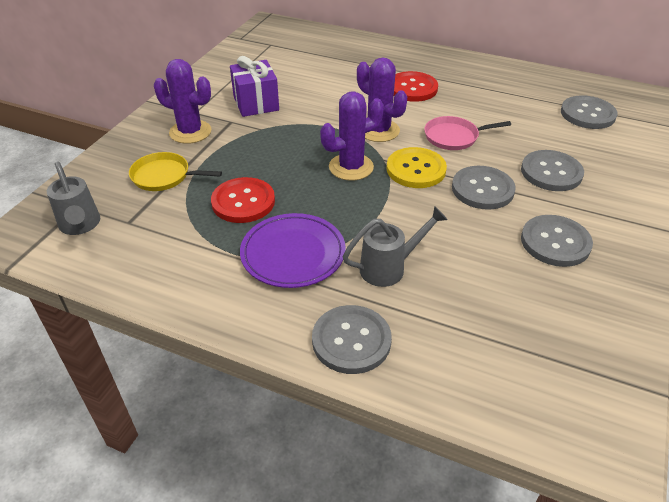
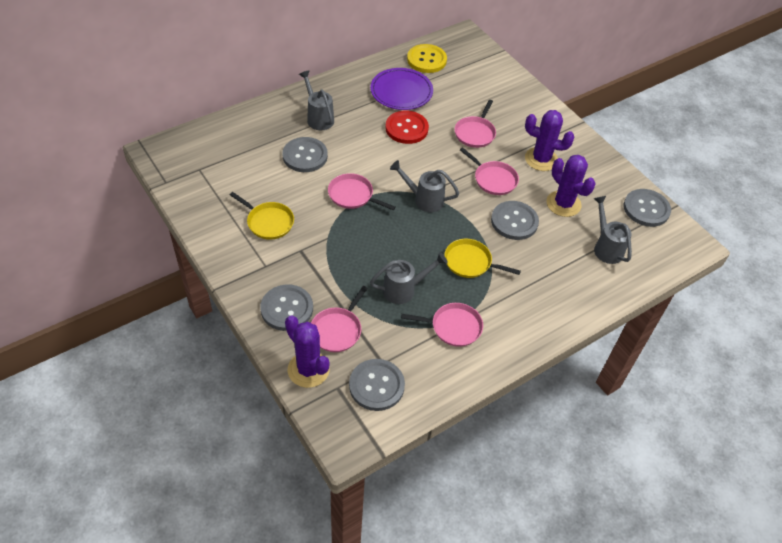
grey watering can: [47,161,100,235] [343,206,448,287] = 2 -> [299,70,334,130] [370,252,448,304] [390,160,459,212] [593,196,632,264] = 4
pink pan: [424,116,511,150] = 1 -> [311,286,368,352] [328,173,396,210] [401,303,483,347] [455,100,496,148] [460,148,519,195] = 5
purple gift: [230,56,279,117] = 1 -> none = 0
red button: [211,177,275,223] [394,71,438,102] = 2 -> [385,111,429,144] = 1
yellow pan: [129,152,222,191] = 1 -> [230,192,294,240] [444,239,521,278] = 2

